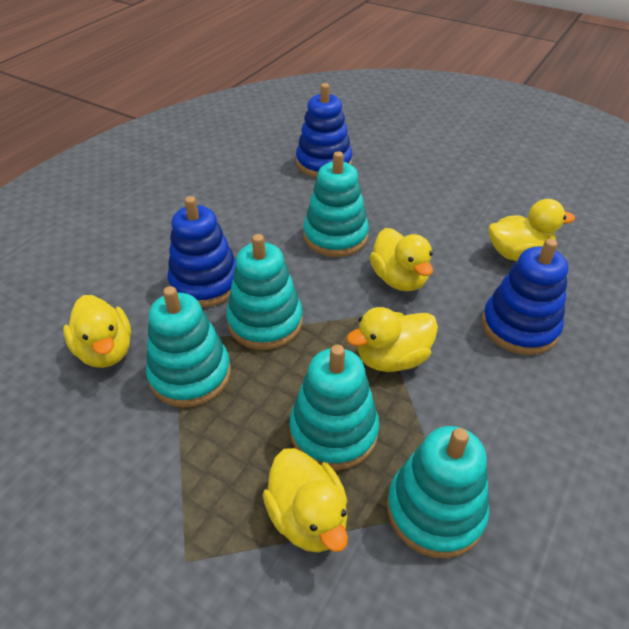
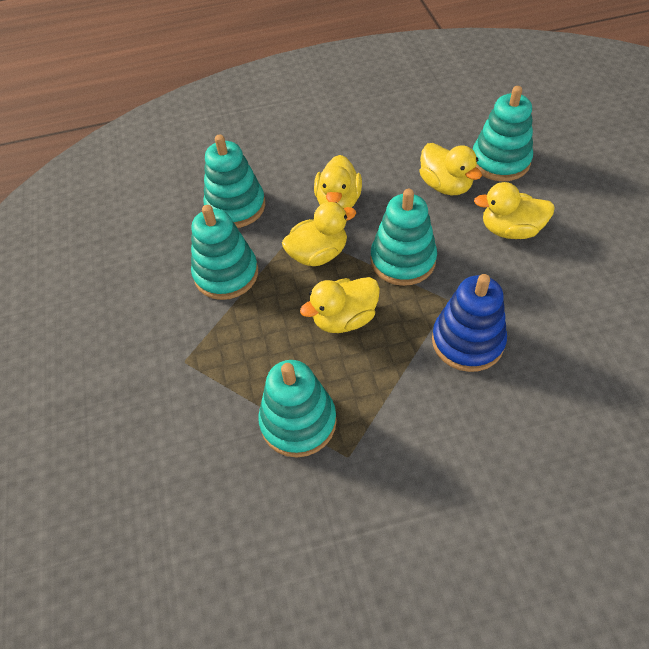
blue stacking toy: [167,196,236,307] [296,83,352,178] [482,239,568,355] = 3 -> [432,274,507,372] = 1

